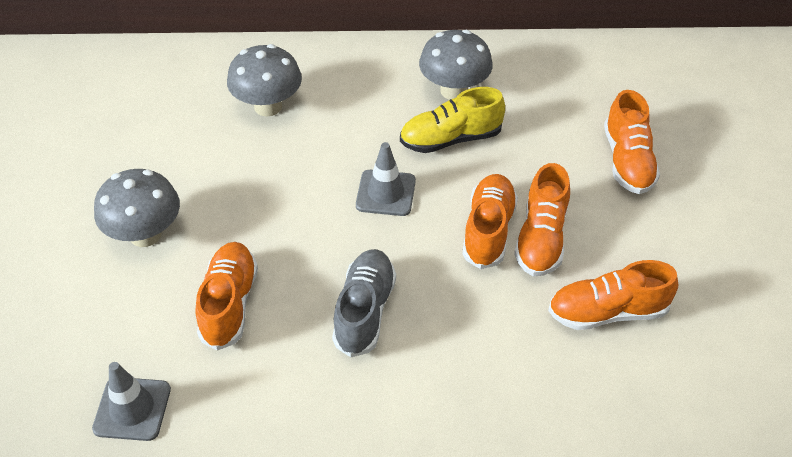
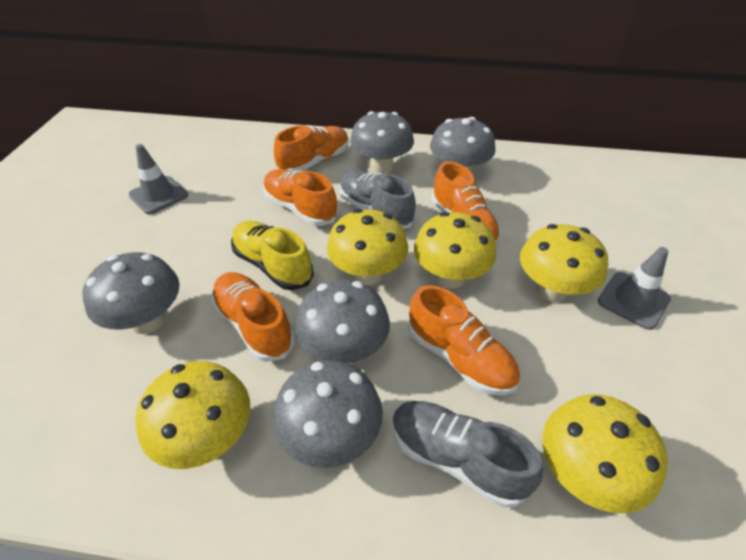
grey mushroom: [94,169,180,247] [227,44,302,116] [419,30,493,100] = 3 -> [82,252,180,334] [273,360,383,468] [295,279,390,364] [350,111,414,174] [430,117,495,172] = 5
grey shoe: [332,249,396,357] = 1 -> [340,170,416,229] [392,401,543,508] = 2
yellow mushroom: none = 0 -> [136,361,250,469] [327,209,408,285] [414,212,496,289] [520,224,608,302] [542,394,668,513] = 5

